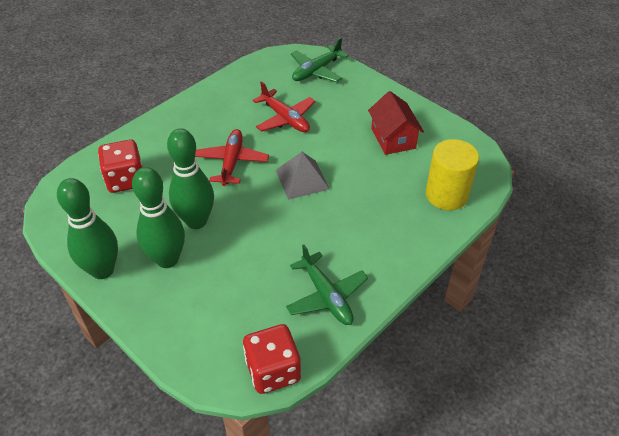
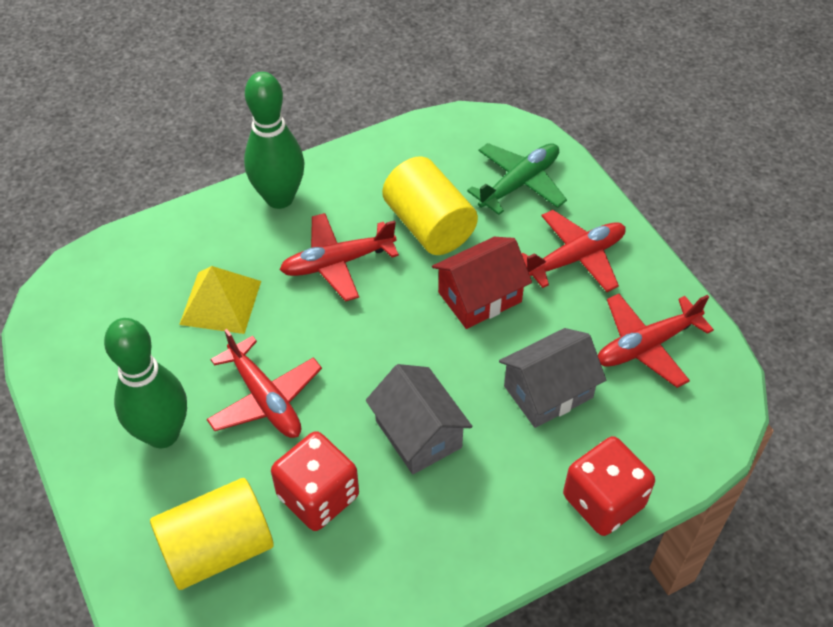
green bowling pin: [57,178,118,279] [132,167,185,268] [167,128,214,229] = 3 -> [104,318,187,448] [244,72,304,209] = 2
green plane: [286,244,368,325] [291,37,349,82] = 2 -> [467,143,567,215] = 1
grey house: none = 0 -> [366,364,472,474] [499,328,606,428] = 2
grey pyramid: [275,152,330,200] = 1 -> none = 0
red plane: [195,129,269,186] [253,81,315,132] = 2 -> [207,329,322,438] [280,213,399,302] [521,210,626,292] [598,294,714,388] = 4
yellow cylinder: [426,139,479,210] = 1 -> [150,478,274,590] [382,156,478,255] = 2
yellow pyramid: none = 0 -> [179,266,261,334] = 1

